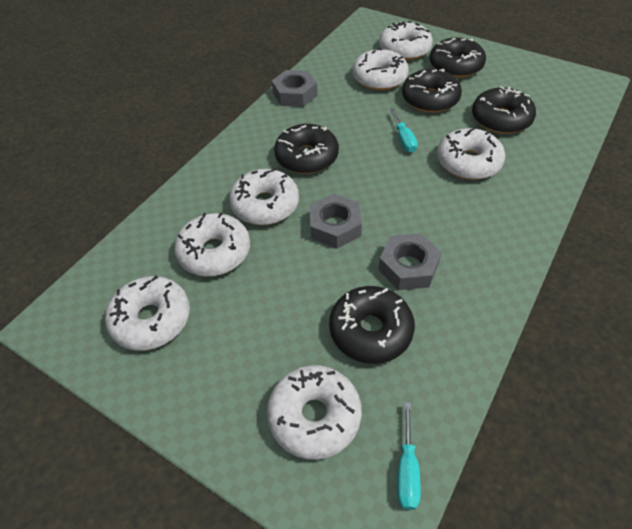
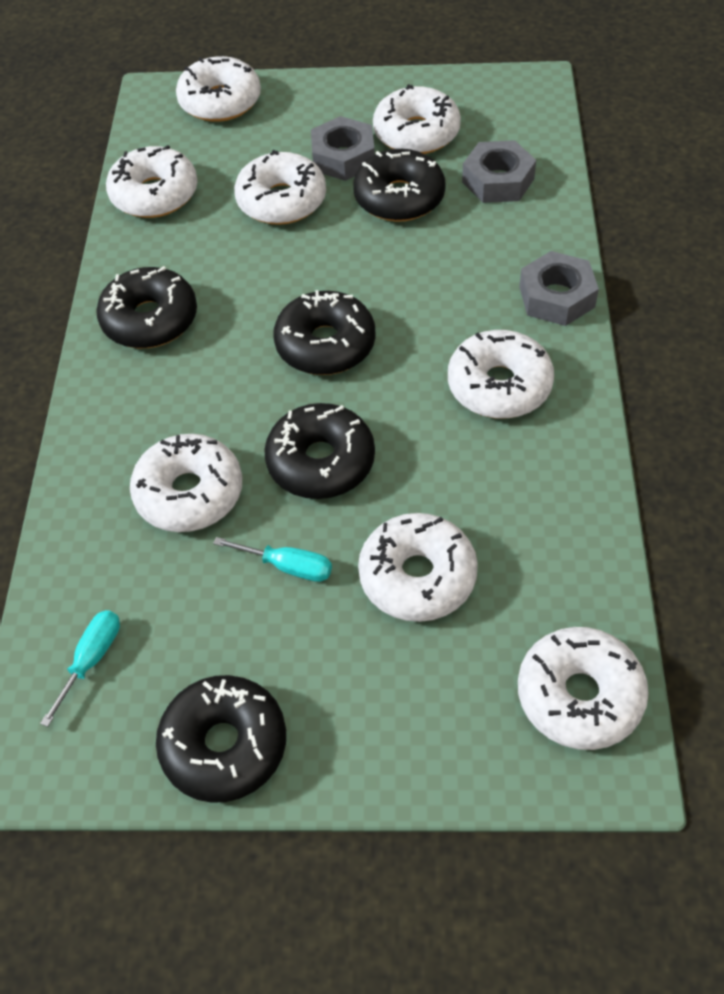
white donut: [105,275,190,351] [174,212,250,276] [229,168,299,225] [267,365,362,460] [352,47,409,91] [379,21,433,60] [437,126,505,180] = 7 -> [106,145,198,218] [130,434,242,532] [176,56,261,122] [234,150,326,225] [358,513,478,622] [373,84,461,154] [448,330,554,419] [518,627,649,750] = 8

